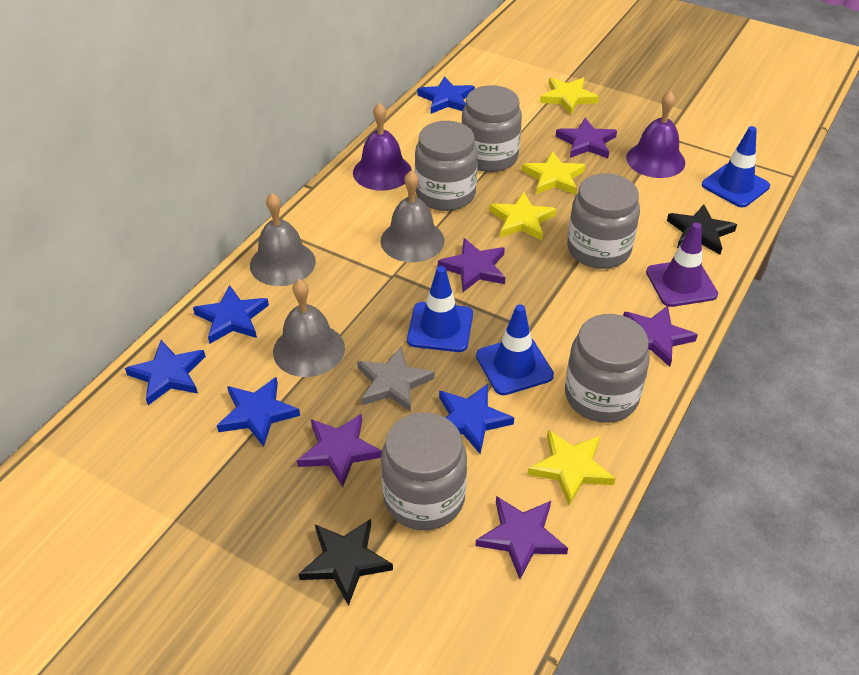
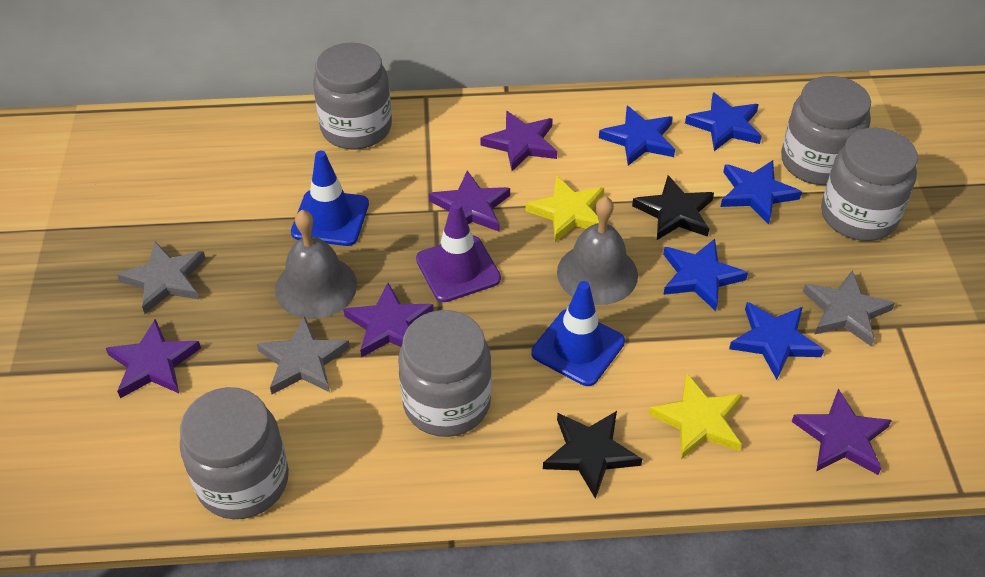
blue traffic cone: [407,266,473,352] [476,304,554,395] [702,126,770,207] = 3 -> [291,151,369,246] [531,281,625,386] = 2
grey bell: [250,193,316,286] [273,279,345,377] [381,170,444,262] = 3 -> [275,210,357,319] [557,196,638,305] = 2
grey star: [357,346,434,412] = 1 -> [117,241,206,314] [257,316,350,394] [803,270,895,346] = 3
purple bell: [353,103,412,191] [626,91,685,178] = 2 -> none = 0
yellow star: [489,192,557,240] [522,151,586,195] [527,430,616,506] [540,77,599,115] = 4 -> [526,176,604,242] [648,374,742,459] = 2

